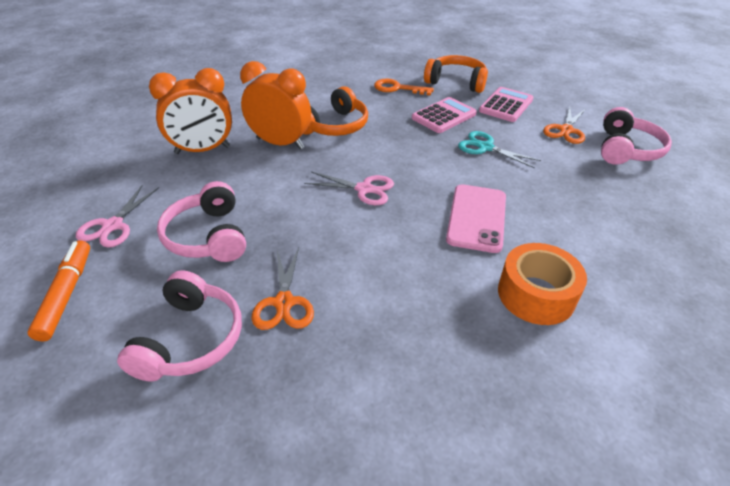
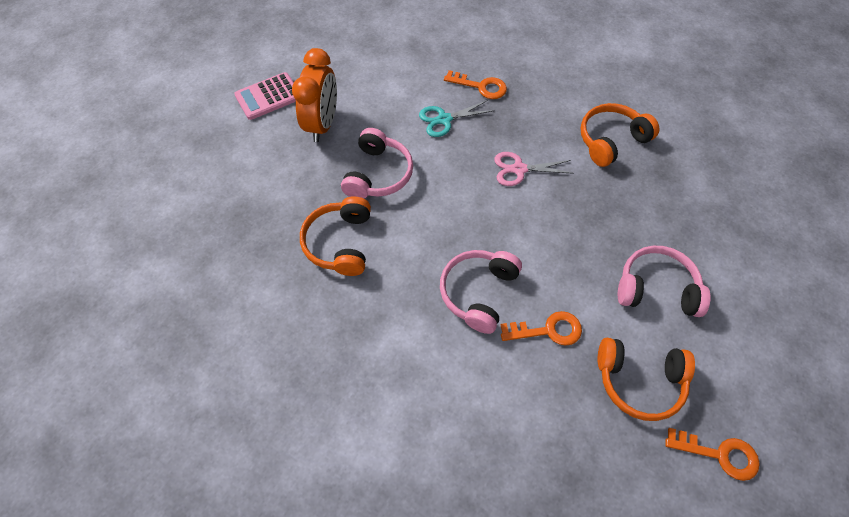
orange clock: [149,68,232,154] [240,61,311,149] = 2 -> [292,48,337,142] = 1
orange headphones: [304,86,368,136] [424,55,488,93] = 2 -> [300,196,371,276] [581,103,659,167] [598,338,695,421] = 3
orange key: [374,78,434,95] = 1 -> [444,70,507,99] [501,311,582,346] [665,428,760,481] = 3
orange marker: [27,240,90,342] = 1 -> none = 0
orange scissors: [251,247,314,330] [543,107,586,144] = 2 -> none = 0
orange tape: [498,243,587,325] = 1 -> none = 0
pink calculator: [412,97,477,133] [479,87,533,122] = 2 -> [234,72,296,120] = 1
pink phone: [446,184,506,253] = 1 -> none = 0
pink scissors: [76,185,159,248] [304,172,394,205] = 2 -> [494,152,574,186] = 1

